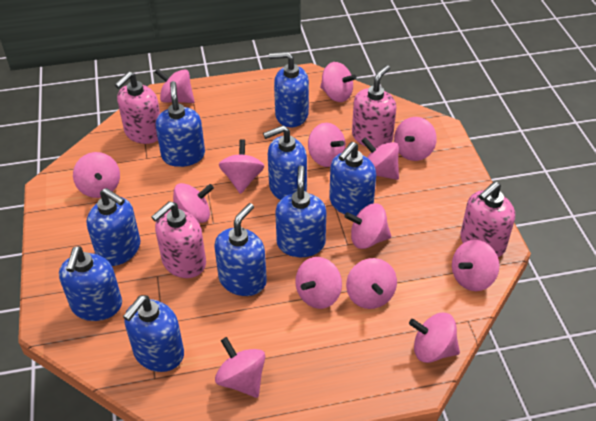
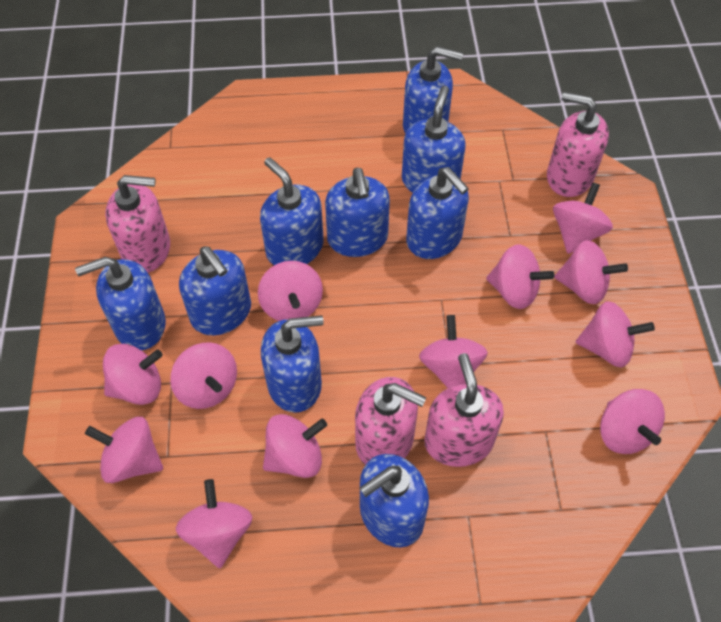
pink spinning top: [73,152,120,198] [155,68,195,103] [173,183,214,223] [215,337,265,398] [219,139,264,194] [295,257,342,309] [308,123,346,167] [320,62,357,102] [345,203,391,249] [346,258,397,309] [362,137,399,180] [394,117,437,161] [409,313,460,363] [452,240,499,291] = 14 -> [85,417,163,483] [103,344,163,405] [170,342,237,409] [176,479,252,568] [258,261,323,321] [263,414,327,478] [419,315,488,388] [486,244,554,309] [553,183,613,254] [554,240,628,304] [576,301,655,368] [600,389,665,454] = 12

